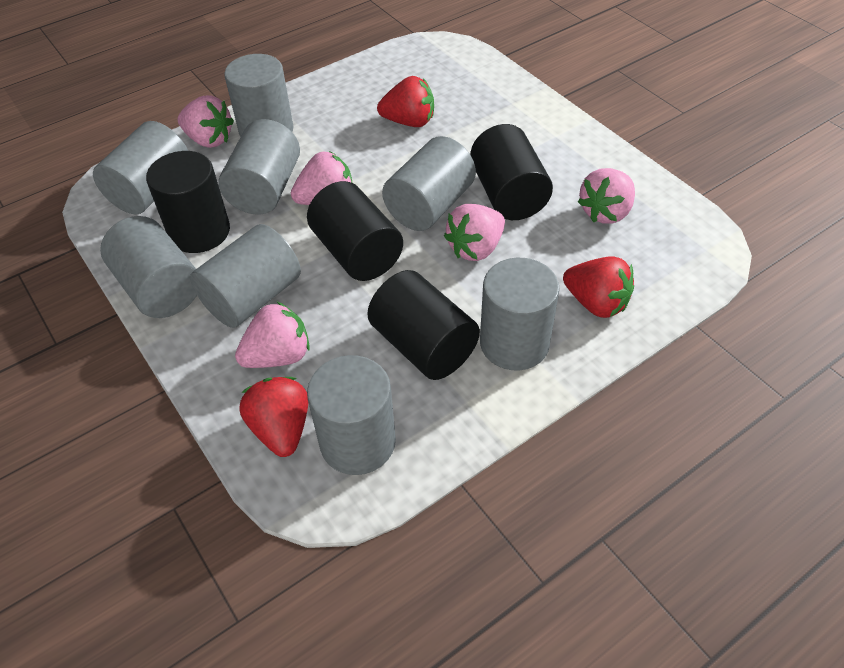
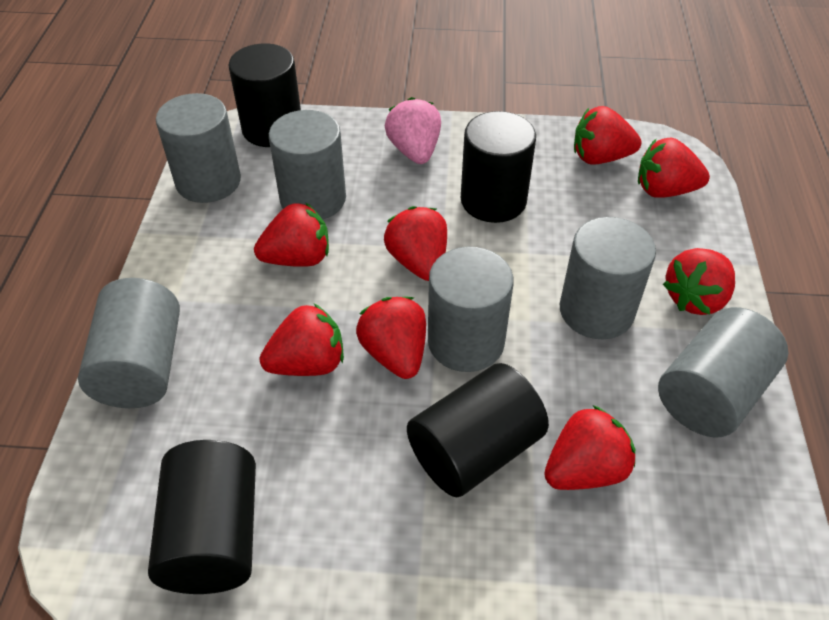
grey cylinder: [93,121,188,214] [100,216,197,318] [190,224,301,328] [219,119,300,215] [224,54,294,137] [307,355,396,475] [382,136,476,231] [480,258,560,370] = 8 -> [78,278,180,408] [156,93,241,203] [269,110,346,220] [428,247,514,372] [560,217,656,339] [658,307,788,437] = 6
pink strawberry: [178,95,234,148] [235,302,310,368] [291,151,353,205] [444,204,505,261] [578,168,635,224] = 5 -> [385,97,441,164] = 1
red strawberry: [240,377,308,457] [377,76,434,127] [563,256,634,318] = 3 -> [254,202,329,267] [260,303,344,376] [356,297,426,379] [384,206,447,281] [544,405,635,490] [574,106,641,165] [638,138,710,198] [663,248,735,315] = 8

